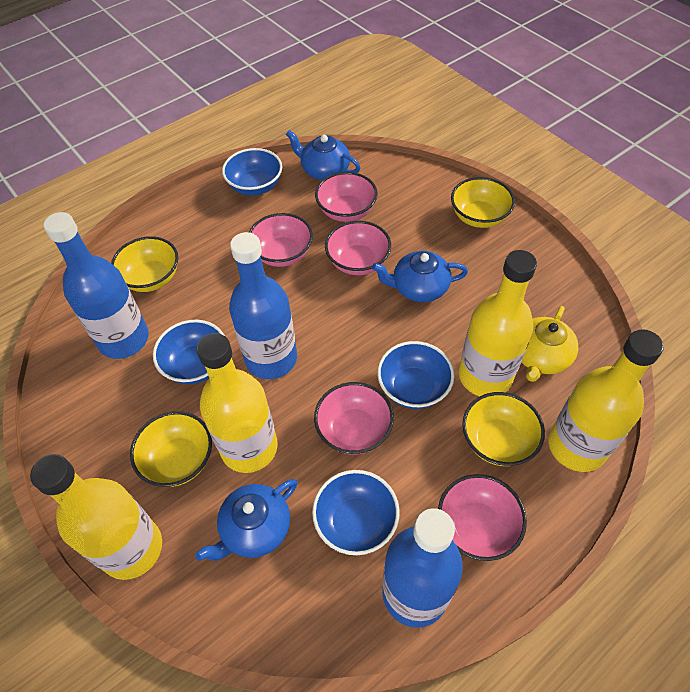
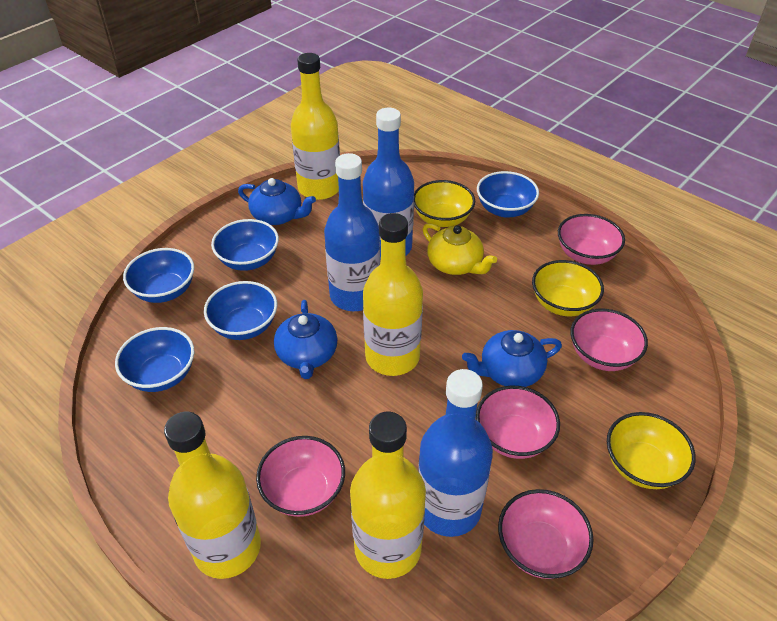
blue bowl: [153,320,225,384] [222,148,282,196] [312,470,400,555] [377,341,454,409] = 4 -> [115,327,194,392] [123,248,194,303] [204,281,277,340] [211,219,279,271] [477,171,539,217] = 5
yellow bowl: [111,236,178,292] [130,411,212,487] [451,177,515,228] [462,392,545,466] = 4 -> [414,180,475,227] [532,260,604,316] [607,412,696,489] = 3

